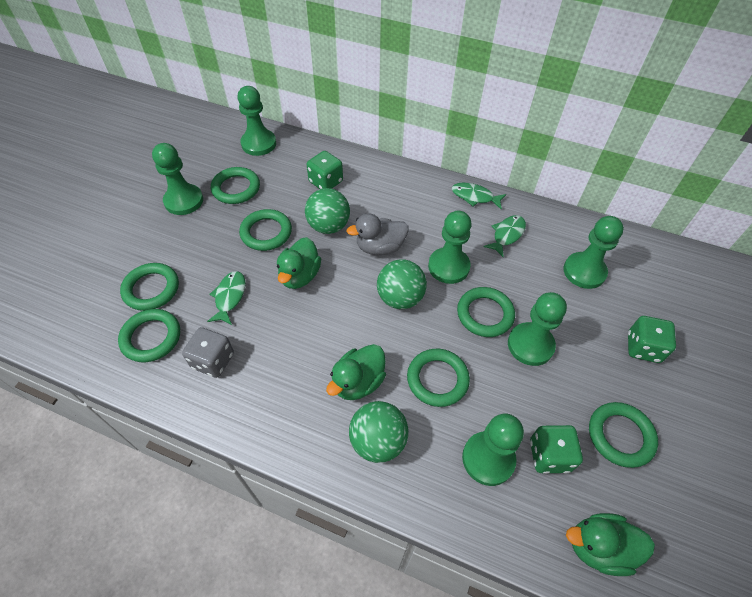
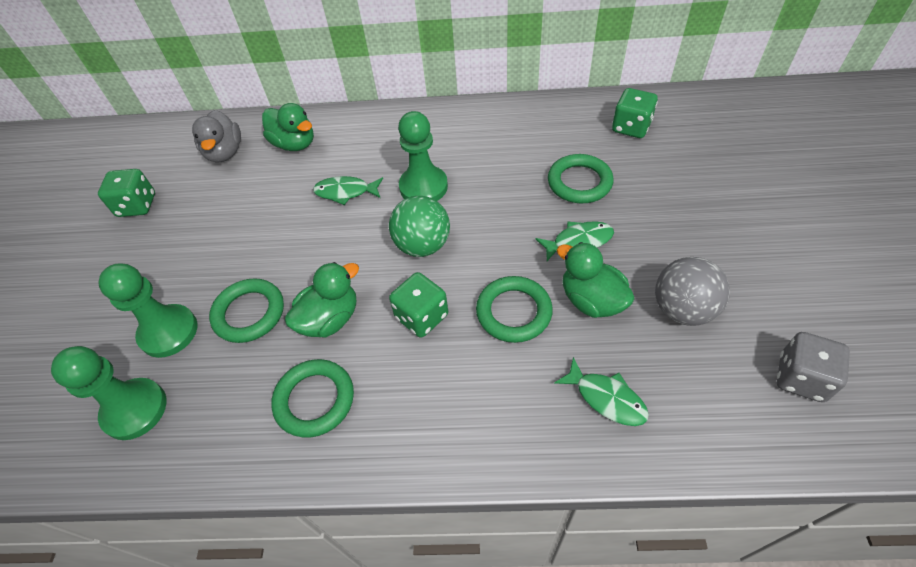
green ball: [305,188,350,234] [349,401,409,463] [377,259,427,309] = 3 -> [389,196,450,257] = 1
green pawn: [152,143,203,215] [237,86,276,156] [428,211,472,284] [462,414,524,486] [508,292,567,366] [563,216,624,289] = 6 -> [51,346,167,440] [98,264,197,358] [398,111,448,201] = 3
green ring: [118,309,180,362] [120,263,179,311] [211,167,260,204] [239,209,292,251] [407,349,470,407] [457,287,515,337] [589,402,658,468] = 7 -> [209,278,284,343] [271,359,354,437] [476,276,553,343] [548,154,614,203] = 4
grey ball: none = 0 -> [655,257,730,326] = 1

